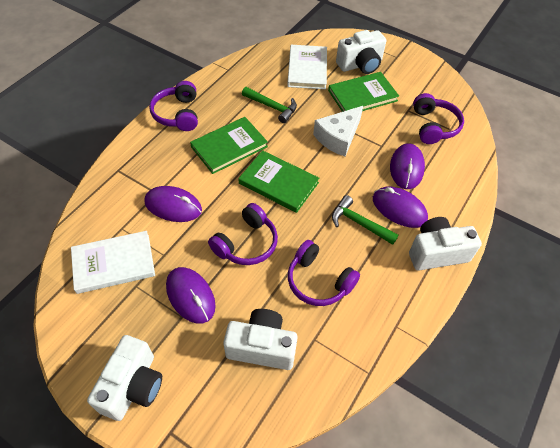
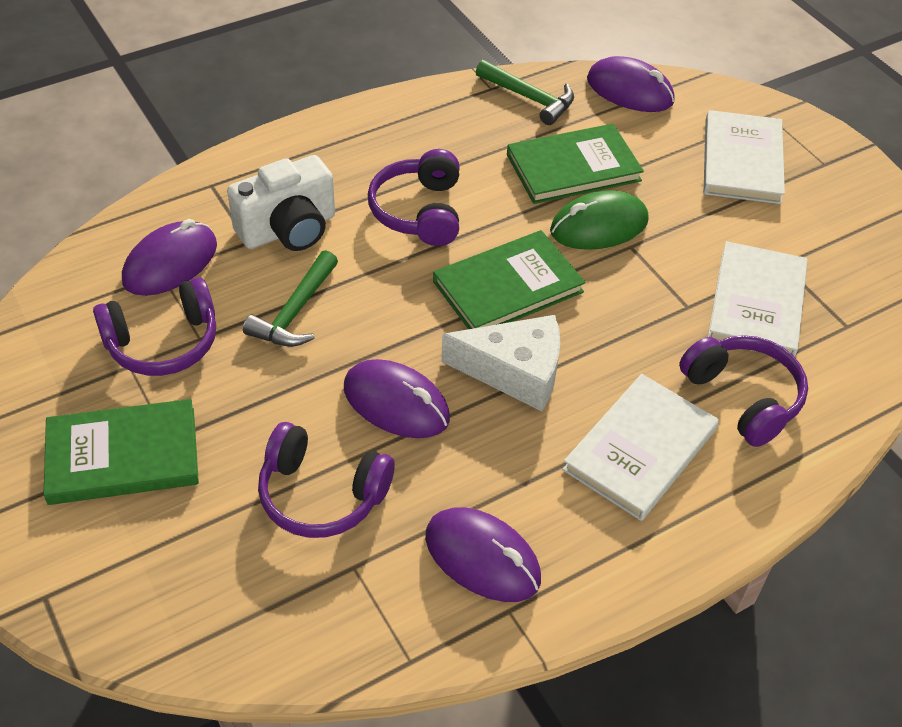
green mouse: none = 0 -> [550,190,649,250] = 1
white book: [71,231,155,294] [287,45,327,89] = 2 -> [562,374,719,521] [704,110,785,204] [708,241,808,357] = 3
white camera: [87,335,162,421] [223,309,298,370] [336,30,386,74] [409,217,482,271] = 4 -> [227,155,335,251] = 1

